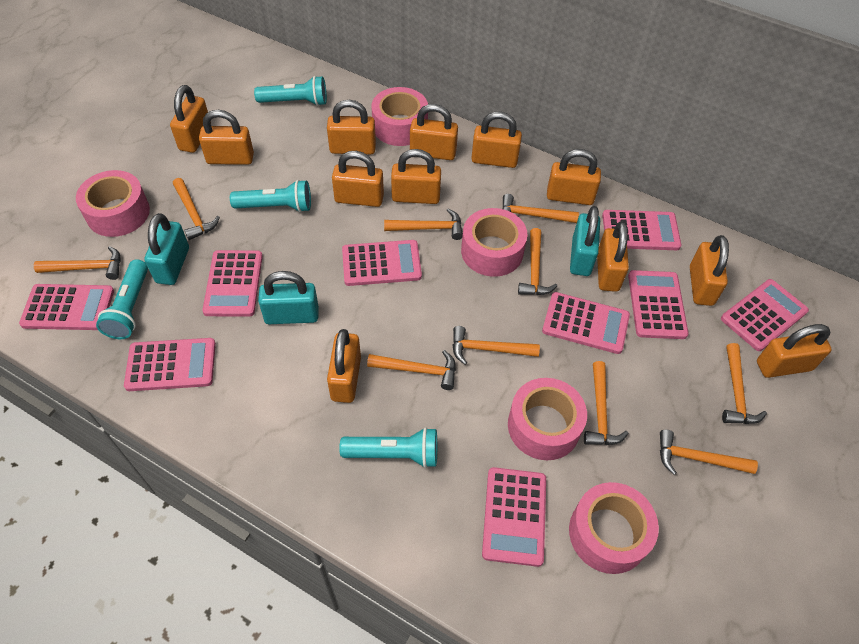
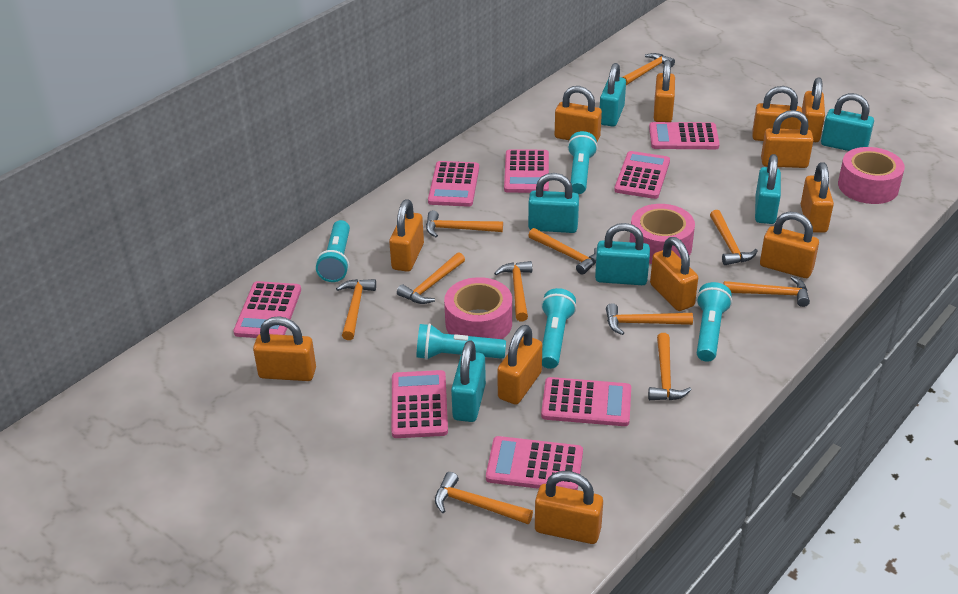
orange hammer: [34,246,121,280] [173,178,220,240] [367,350,456,390] [384,208,463,240] [453,326,540,365] [502,194,579,223] [518,228,557,295] [584,361,629,445] [660,430,758,475] [722,343,767,424] = 10 -> [336,279,376,340] [397,252,465,304] [426,210,503,237] [435,472,533,524] [494,261,532,321] [528,228,597,275] [606,303,693,335] [622,53,675,85] [648,333,692,400] [710,210,758,265] [723,276,810,307] = 11
pink calculator: [19,284,114,330] [124,338,216,391] [202,250,263,316] [342,240,422,286] [482,467,546,567] [542,292,630,354] [602,210,682,250] [628,270,689,339] [721,279,809,351] = 9 -> [233,281,301,338] [392,370,448,438] [428,161,479,207] [486,436,583,490] [504,149,549,193] [541,377,631,426] [614,151,670,199] [649,122,720,149] = 8
pink tape: [76,170,150,237] [371,87,428,146] [461,208,527,277] [508,378,587,460] [569,482,659,574] = 5 -> [444,277,512,339] [630,204,695,264] [838,147,905,204] = 3
turquoise flashlight: [96,259,148,339] [230,180,311,212] [254,76,327,106] [339,427,437,468] = 4 -> [316,220,350,282] [416,323,506,360] [541,288,576,369] [567,131,598,194] [696,282,732,362] = 5
turquoise padlock: [144,213,189,285] [258,271,319,324] [570,206,600,276] = 3 -> [451,340,486,422] [528,173,579,233] [595,223,650,285] [600,63,626,127] [755,154,781,224] [821,93,874,151] = 6

